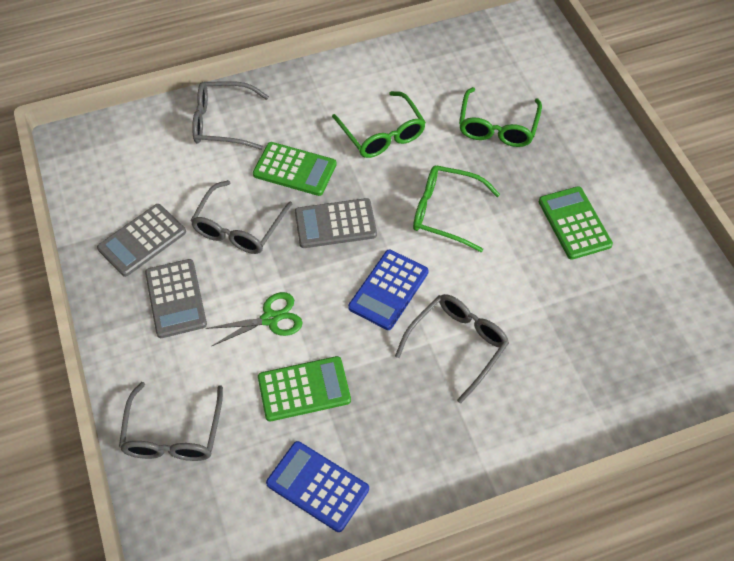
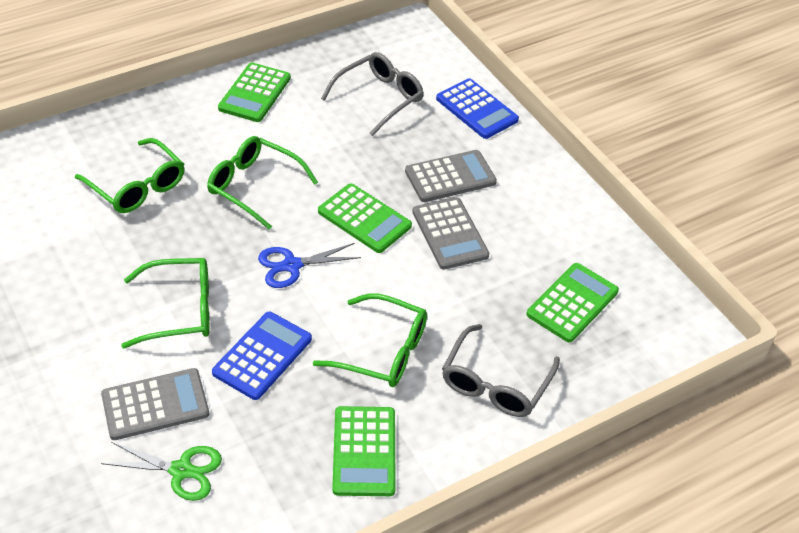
blue scissors: none = 0 -> [258,243,361,288] = 1
green calculator: [253,142,337,196] [258,356,351,422] [539,186,613,260] = 3 -> [218,63,291,122] [318,184,412,253] [332,406,396,496] [527,263,619,343] = 4
green glasses: [332,91,426,158] [413,165,500,253] [459,87,542,147] = 3 -> [75,138,184,213] [121,258,210,348] [207,136,318,230] [313,293,427,387] = 4
grey glasses: [119,382,223,461] [190,180,292,254] [192,81,269,150] [395,294,509,403] = 4 -> [321,52,424,136] [442,324,560,417] = 2

